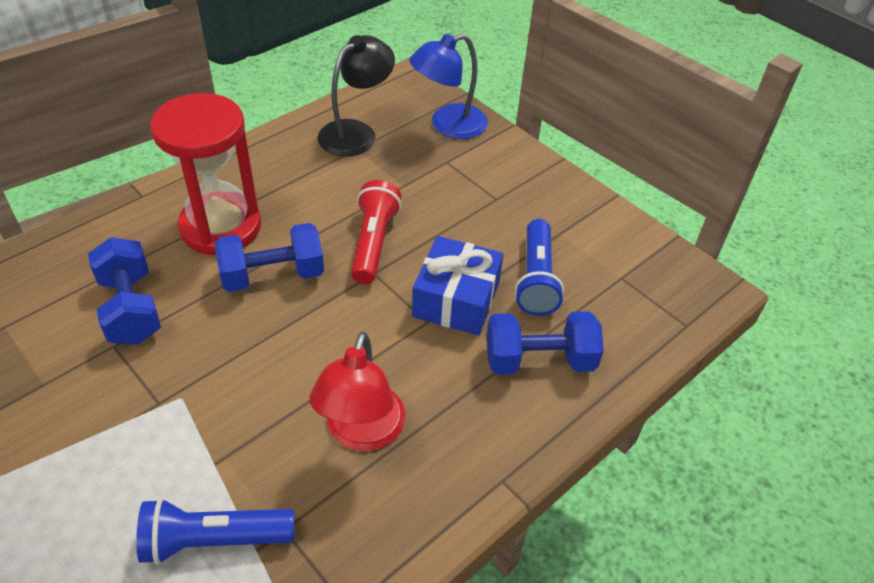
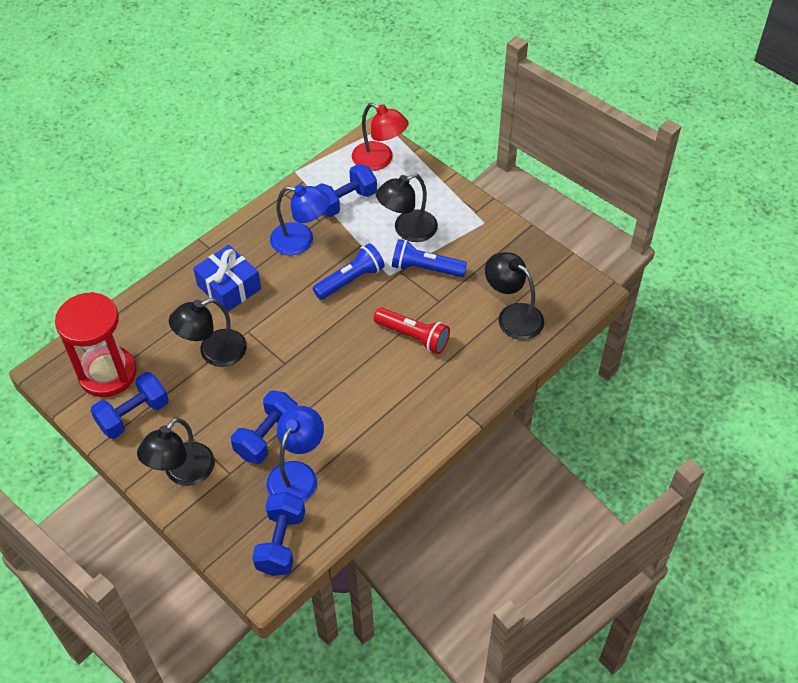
black lamp: [317,35,395,157] = 1 -> [137,418,215,486] [169,298,247,367] [376,174,438,242] [485,252,544,340] = 4
blue dumbbell: [88,237,161,345] [215,223,324,292] [487,311,604,375] = 3 -> [90,372,169,439] [231,390,298,464] [252,492,305,576] [315,164,377,217] = 4
blue lamp: [409,34,488,139] = 1 -> [266,406,324,502] [270,185,330,255] = 2

